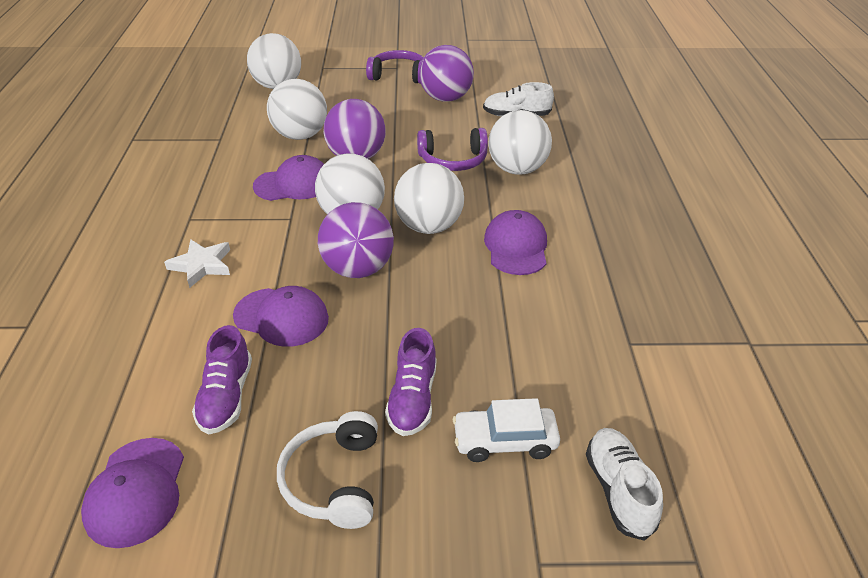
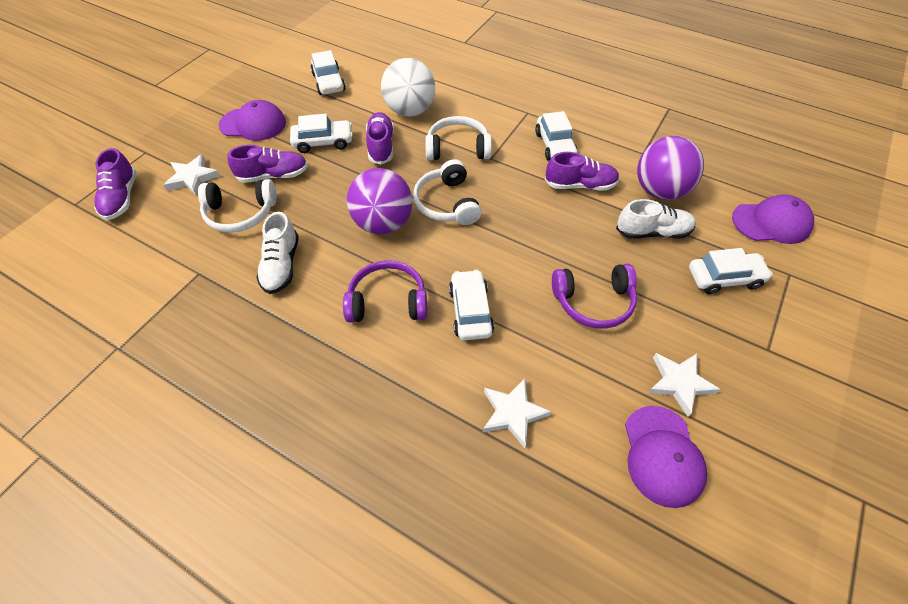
purple ball: [318,202,394,278] [323,99,386,159] [419,45,474,102] = 3 -> [347,168,412,234] [637,136,704,200] = 2
purple cap: [81,438,184,548] [233,286,329,347] [253,155,324,201] [484,210,547,275] = 4 -> [219,100,286,141] [625,406,707,508] [732,195,814,244] = 3
purple shoe: [192,325,252,434] [385,328,436,436] = 2 -> [94,148,137,220] [228,145,308,183] [366,112,394,164] [545,152,619,191] = 4
white ball: [247,33,301,89] [267,79,327,140] [315,153,385,215] [394,163,464,234] [488,110,552,175] = 5 -> [381,58,435,116] = 1
white car: [453,398,560,462] = 1 -> [290,114,353,153] [311,50,346,95] [449,269,494,340] [535,111,577,161] [689,248,773,294] = 5
white headphones: [277,411,378,529] = 1 -> [198,179,277,233] [413,159,481,225] [425,116,492,160] = 3
white star: [164,239,230,288] = 1 -> [164,154,220,196] [483,378,551,448] [648,353,720,417] = 3

